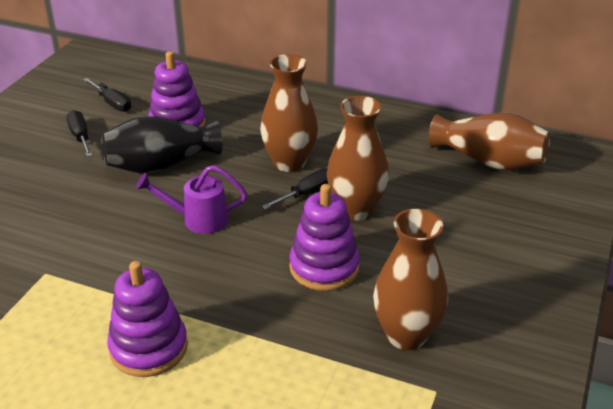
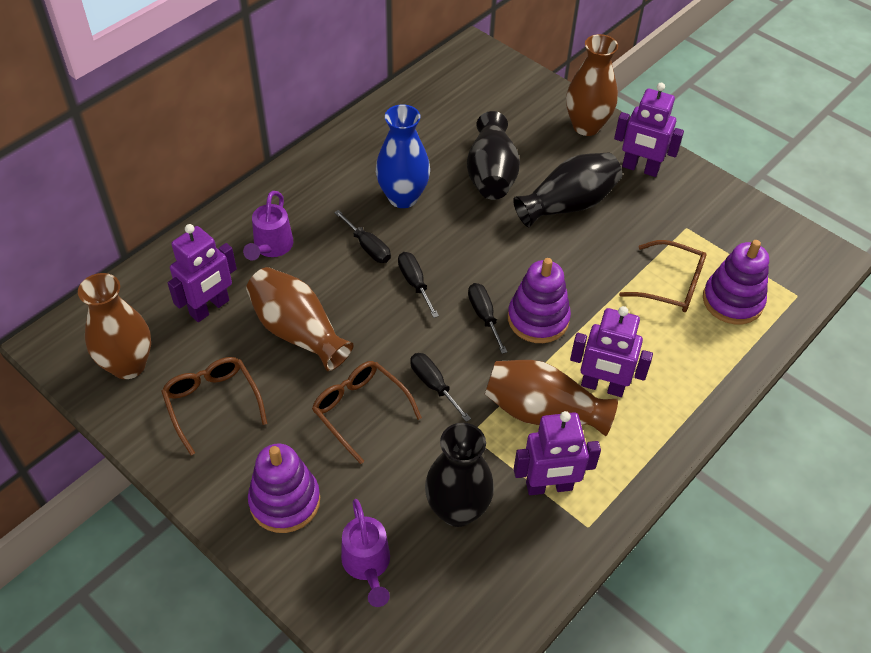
black screwdriver: [66,110,93,157] [83,78,131,112] [262,168,328,209] = 3 -> [334,210,391,263] [398,252,439,318] [411,353,471,422] [468,283,507,354] = 4
black vase: [102,116,223,174] = 1 -> [425,423,494,527] [467,111,520,200] [513,153,622,227] = 3
blue vase: none = 0 -> [376,104,430,208] = 1
brown glasses: none = 0 -> [161,357,267,455] [312,361,422,464] [619,240,707,312] = 3
purple robot: none = 0 -> [168,224,237,322] [514,411,601,495] [570,306,653,397] [614,83,684,177] = 4
purple watering can: [136,165,247,234] = 1 -> [243,191,293,260] [341,499,390,607] = 2

